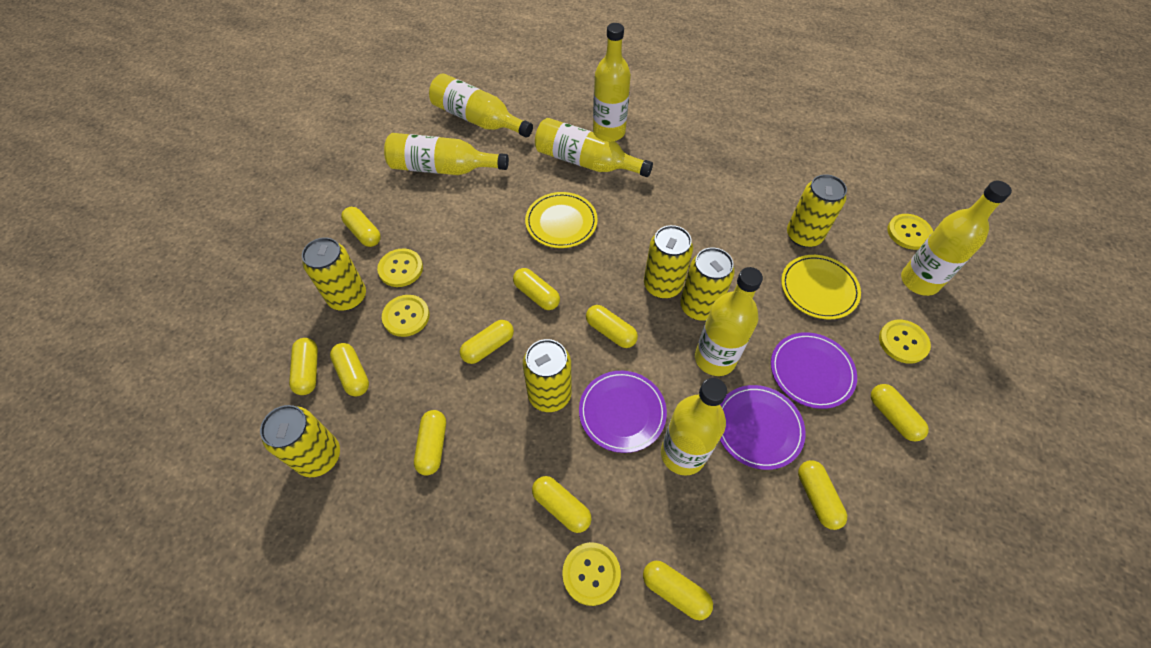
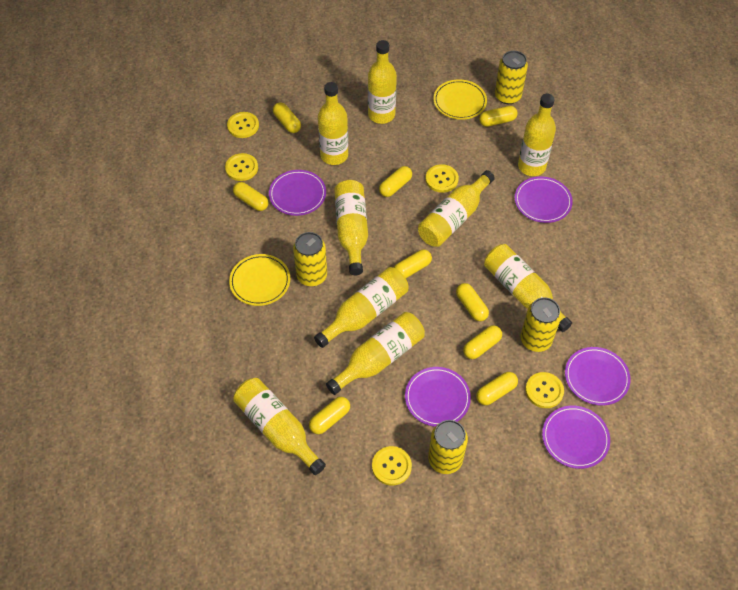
purple plate: [579,371,667,453] [720,385,806,470] [771,332,857,409] = 3 -> [269,170,326,216] [405,367,471,427] [514,176,573,223] [542,406,610,469] [565,347,631,406] = 5
yellow bottle: [384,133,509,175] [429,73,533,138] [535,118,653,177] [593,23,631,141] [661,378,727,476] [695,267,763,376] [901,181,1012,296] = 7 -> [233,378,326,475] [314,267,408,348] [318,82,348,165] [326,312,425,395] [334,180,368,275] [368,40,397,124] [418,170,495,247] [484,244,572,332] [518,94,556,176] = 9
yellow can: [260,405,340,477] [302,237,366,311] [523,339,572,412] [644,225,693,299] [680,247,735,321] [787,174,847,248] = 6 -> [293,232,327,286] [428,420,468,474] [495,51,528,104] [520,297,561,352] = 4
yellow capsule: [289,338,318,395] [330,343,369,397] [341,207,381,247] [414,410,446,476] [460,320,514,364] [513,268,560,310] [532,476,592,533] [586,305,638,348] [643,561,713,620] [798,460,847,530] [871,384,929,441] = 11 -> [233,182,268,211] [273,102,301,133] [309,397,350,434] [379,166,412,197] [394,250,432,278] [456,283,489,321] [463,325,502,359] [476,372,518,405] [479,106,518,127] = 9

